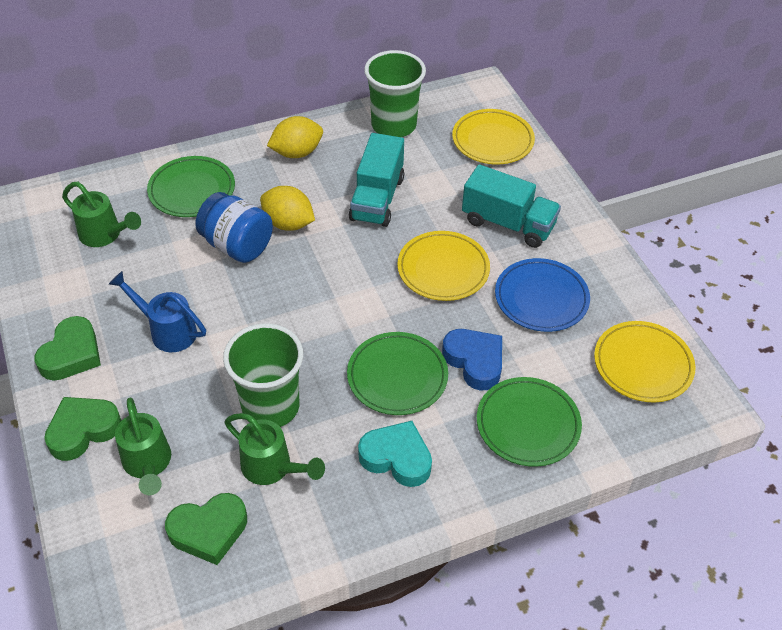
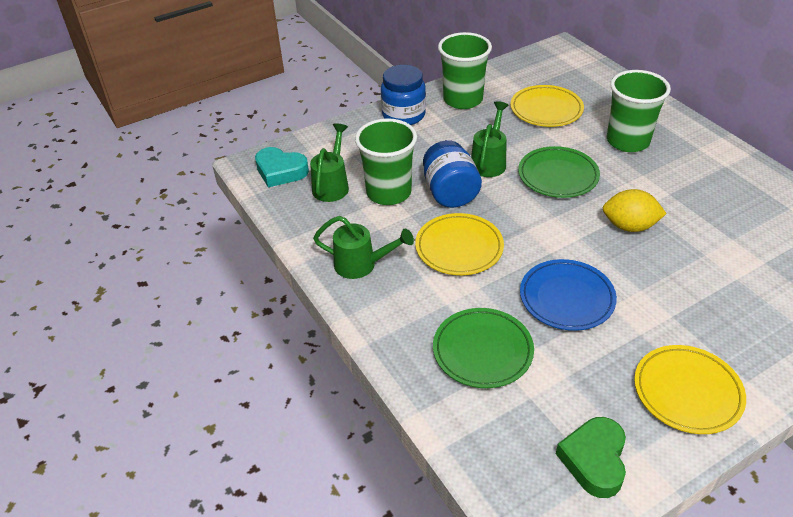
blue heart: [442,329,502,391] = 1 -> none = 0
blue jar: [195,192,273,263] = 1 -> [381,65,426,125] [423,140,482,208] = 2
blue watering can: [109,271,206,352] = 1 -> none = 0
green cup: [223,323,303,427] [364,50,426,137] = 2 -> [355,118,417,205] [438,32,492,109] [607,70,671,152] = 3
green heart: [34,316,101,381] [44,397,122,461] [165,493,247,565] = 3 -> [556,417,626,498] = 1
green plate: [147,156,235,217] [347,332,448,415] [477,377,582,467] = 3 -> [433,308,534,388] [518,146,600,198] = 2
turquoise truck: [349,133,404,227] [462,164,561,248] = 2 -> none = 0
yellow lemon: [260,186,315,231] [267,116,323,158] = 2 -> [603,189,667,232] = 1

